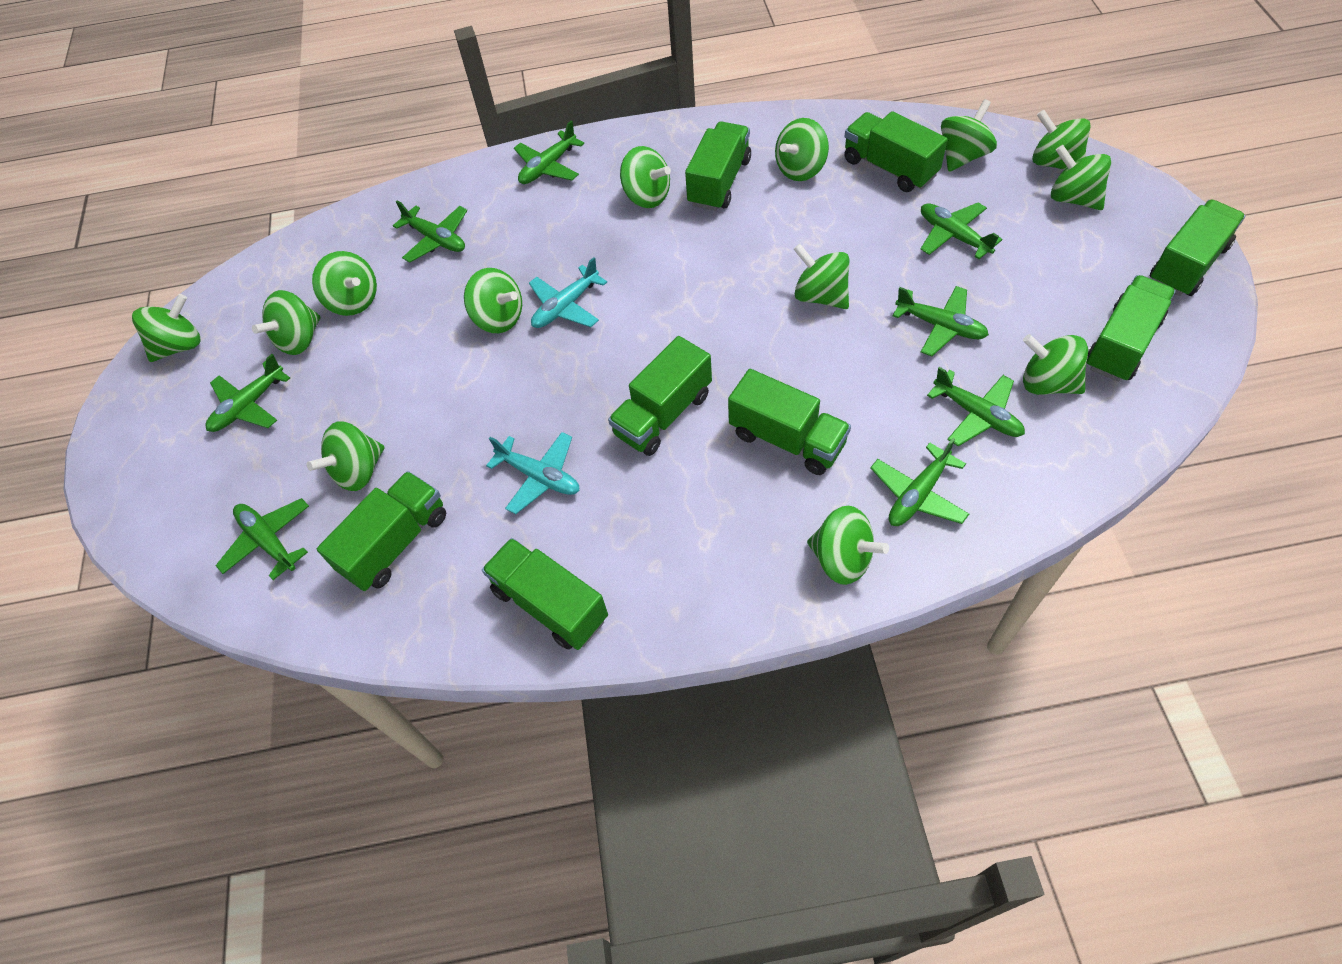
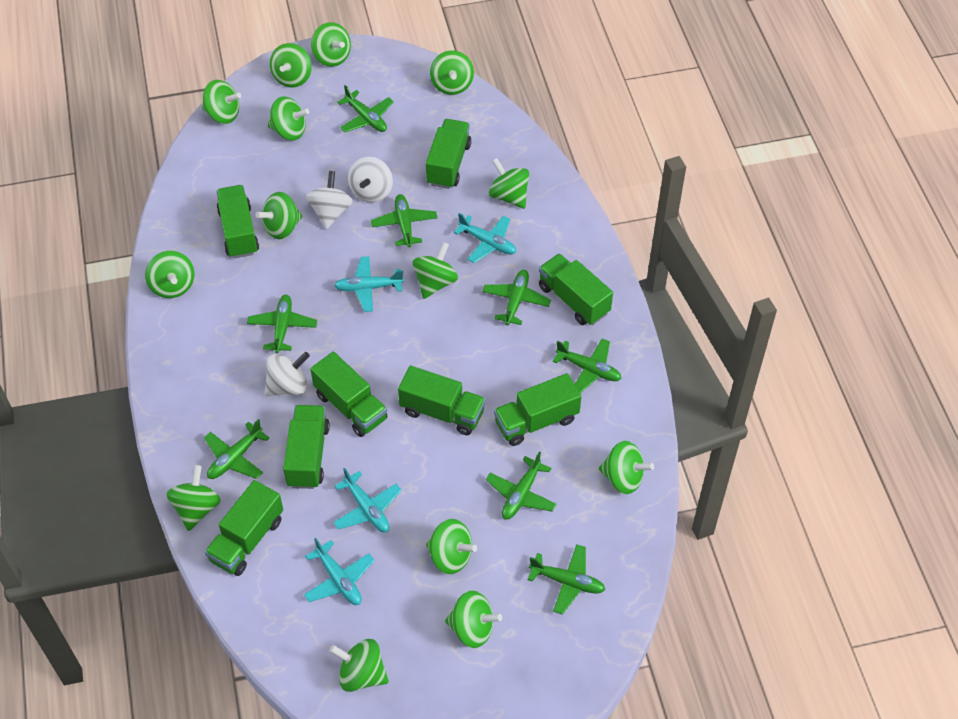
green spinning top: [132,294,201,362] [252,290,321,355] [307,421,385,491] [312,251,377,316] [464,268,522,333] [620,146,671,208] [775,118,829,181] [794,244,849,309] [807,506,889,585] [941,99,997,172] [1023,334,1088,395] [1032,110,1091,170] [1051,145,1111,210] = 13 -> [145,251,194,298] [166,465,221,531] [202,80,241,124] [255,192,302,239] [268,96,309,141] [270,43,312,88] [311,22,351,67] [330,639,389,692] [413,242,458,299] [426,519,477,574] [430,50,474,95] [445,591,502,648] [489,158,529,209] [599,441,654,494] = 14
turquoise plane: [486,432,580,514] [529,257,607,328] = 2 -> [304,538,375,605] [333,468,402,532] [334,256,404,312] [454,213,516,263] = 4
white spinning top: none = 0 -> [265,352,310,396] [306,171,353,229] [348,157,393,203] = 3

